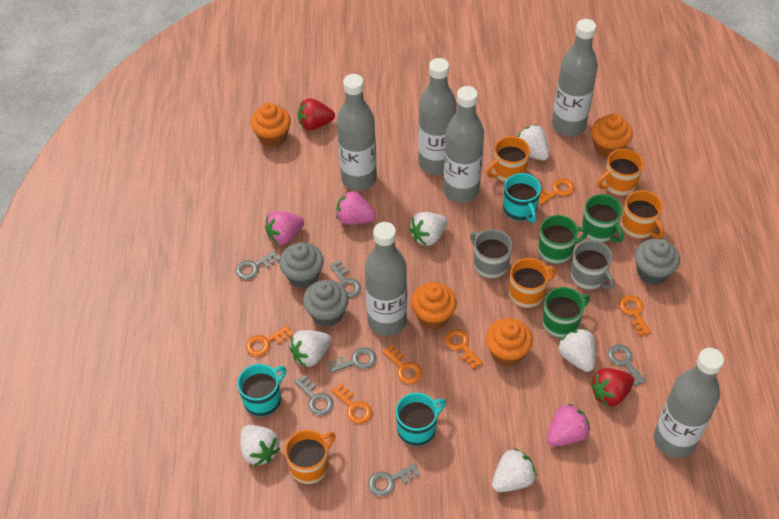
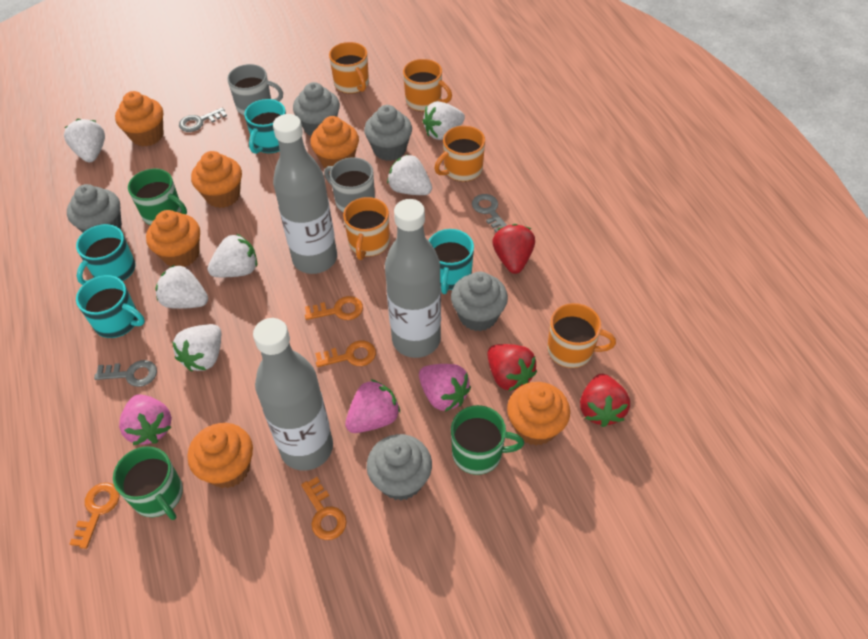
grey bottle: [337,74,377,191] [365,222,407,336] [418,58,457,175] [443,86,484,203] [552,19,598,136] [654,348,724,458] = 6 -> [253,318,333,471] [273,114,337,274] [385,199,441,358] = 3
grey cupcake: [279,242,324,288] [303,280,349,327] [635,239,680,285] = 3 -> [67,184,122,233] [293,82,340,136] [364,105,412,161] [367,434,432,500] [451,272,508,331] = 5
grey key: [236,251,280,280] [295,375,334,416] [327,347,376,373] [329,260,361,298] [368,463,420,496] [608,344,646,387] = 6 -> [94,360,157,387] [179,108,227,132] [472,194,507,232] = 3
orange cupcake: [251,103,291,147] [411,282,457,329] [486,318,533,366] [591,113,633,158] = 4 -> [115,91,163,147] [146,210,200,267] [188,423,253,488] [191,151,242,208] [310,116,359,168] [507,382,570,445] = 6
orange key: [246,326,293,356] [331,383,372,424] [382,345,422,384] [445,329,483,370] [538,179,575,205] [619,295,651,336] = 6 -> [70,483,119,549] [301,477,347,540] [305,296,363,320] [315,340,376,367] = 4
red strawberry: [298,98,335,130] [591,368,634,406] = 2 -> [487,344,537,391] [492,224,535,274] [580,374,630,427] = 3
turquoise mug: [237,364,286,416] [396,393,446,446] [503,173,541,223] = 3 -> [76,224,136,285] [76,275,145,338] [244,99,286,154] [429,229,474,294] = 4

